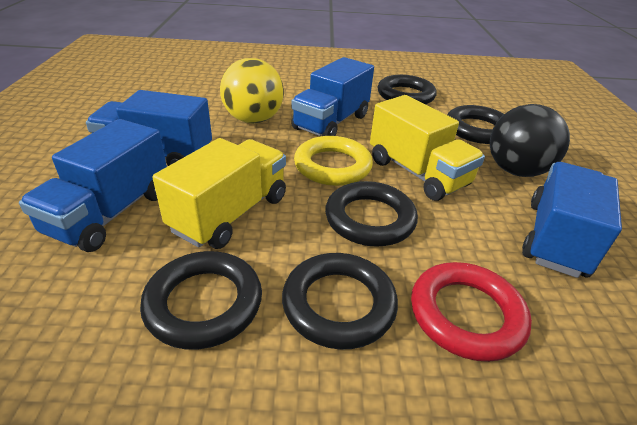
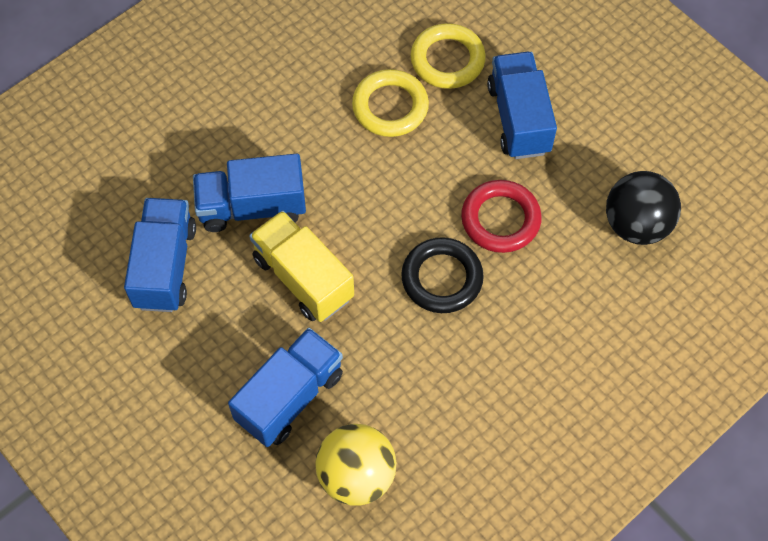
black ring: [140,251,262,349] [282,253,398,350] [325,181,418,247] [378,75,437,104] [447,105,504,144] = 5 -> [401,237,484,313] = 1
yellow ring: [294,136,373,186] = 1 -> [352,69,429,137] [410,23,486,89] = 2
yellow truck: [153,138,286,249] [370,95,485,201] = 2 -> [249,210,354,322] = 1

